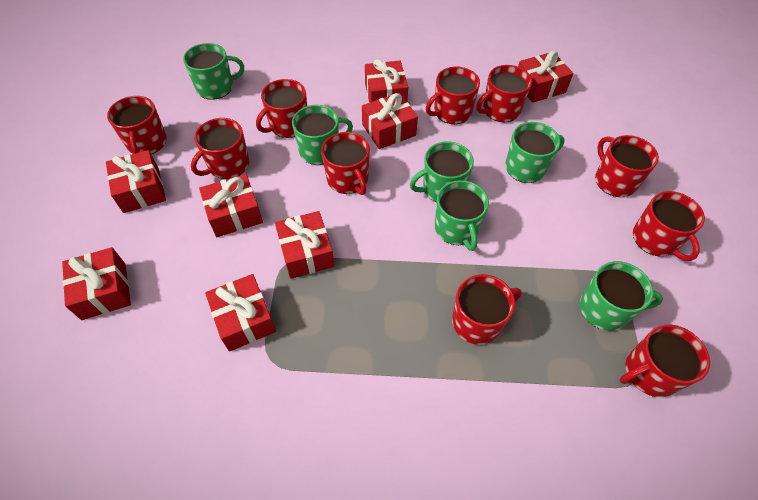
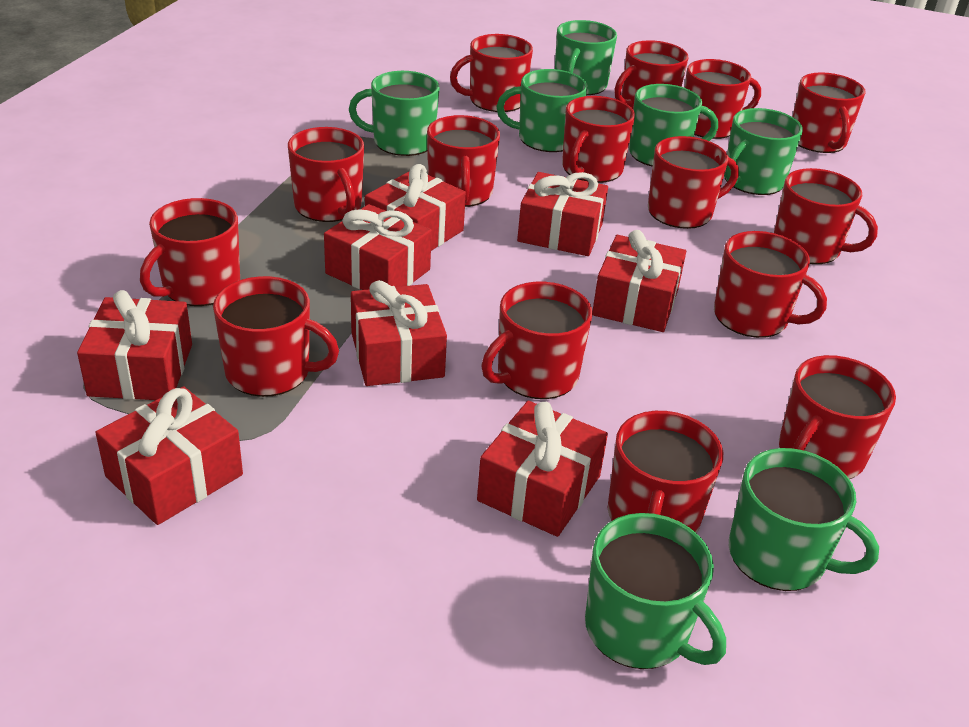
green mug: [183,43,244,100] [292,105,353,165] [410,142,474,203] [435,180,489,251] [505,122,565,183] [580,261,663,331] = 6 -> [349,71,440,156] [497,69,588,152] [555,20,617,95] [585,513,726,669] [629,84,718,167] [724,108,803,195] [729,448,879,591] = 7
red mug: [107,96,167,154] [191,118,249,179] [256,79,307,138] [321,132,370,195] [426,67,480,124] [452,274,522,345] [476,65,532,122] [595,135,659,197] [620,324,710,397] [633,191,705,261] = 10 -> [140,198,240,306] [213,276,339,397] [288,127,364,222] [427,115,500,207] [450,34,533,112] [482,282,592,399] [562,96,635,183] [608,411,723,533] [614,40,688,109] [648,136,739,229] [684,59,761,139] [714,231,827,338] [774,168,878,264] [779,355,896,479] [793,72,866,153] = 15

